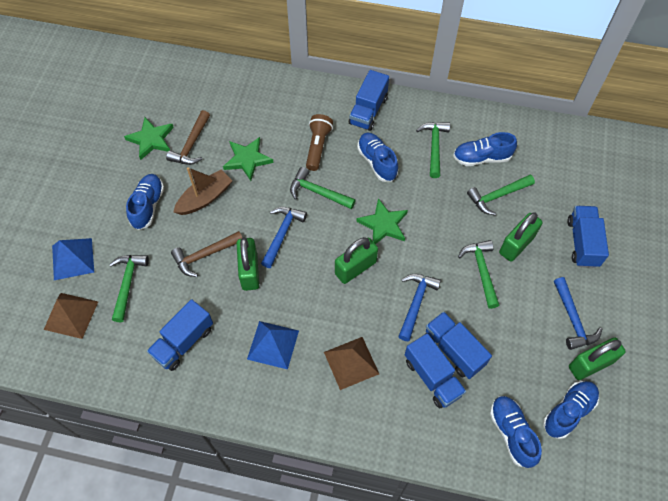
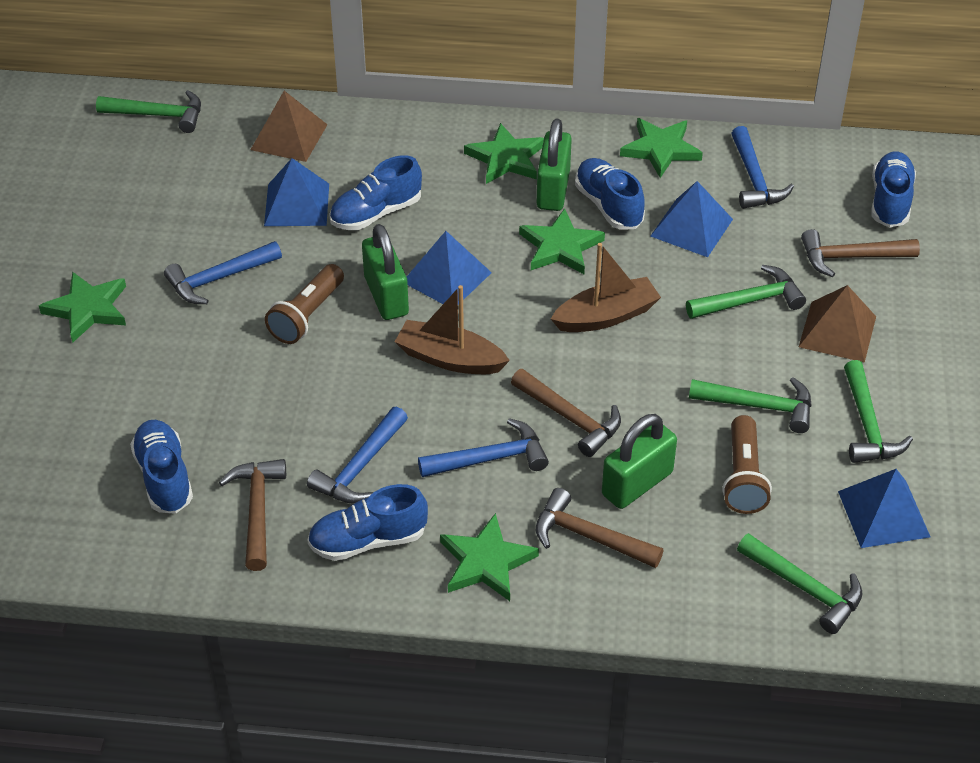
blue hammer: [261,207,307,268] [398,274,441,341] [554,277,602,350] = 3 -> [164,241,282,304] [307,406,408,504] [418,418,549,477] [731,126,794,209] = 4
blue pyramid: [52,238,94,280] [247,321,299,370] = 2 -> [264,158,329,226] [407,231,492,305] [651,181,733,257] [838,469,930,548] = 4
blue truck: [147,299,213,371] [349,70,389,131] [405,333,466,408] [425,311,492,379] [567,206,609,268] = 5 -> none = 0
brown boat: [174,167,232,215] = 1 -> [395,285,510,374] [551,243,661,332] = 2
brown flashlight: [306,114,333,171] = 1 -> [265,264,344,344] [722,415,772,514] = 2
brown hammer: [166,110,210,165] [171,231,242,277] = 2 -> [219,459,286,571] [511,369,621,457] [536,488,664,568] [801,229,920,277] = 4
green padlock: [237,237,259,291] [335,237,378,284] [499,212,543,262] [569,338,626,380] = 4 -> [362,224,409,320] [537,119,572,211] [602,414,677,509] = 3
green star: [124,117,174,160] [223,137,274,181] [356,198,408,244] = 3 -> [39,272,126,343] [440,513,539,601] [464,123,544,184] [519,208,605,274] [620,118,703,178] = 5

